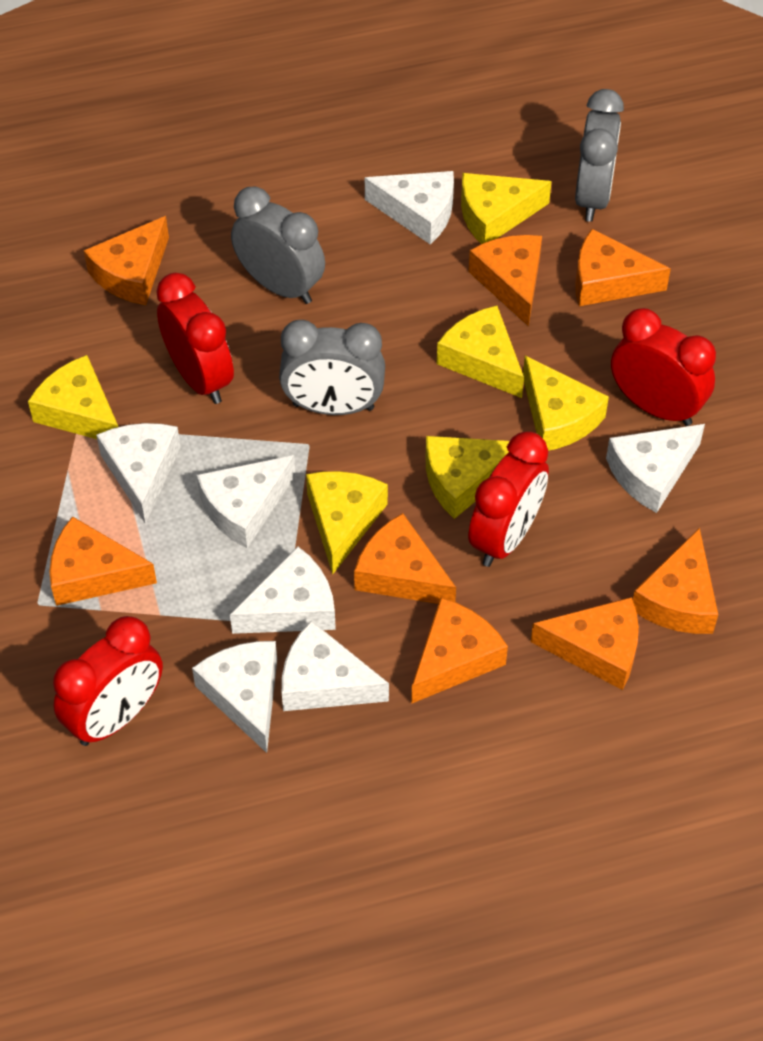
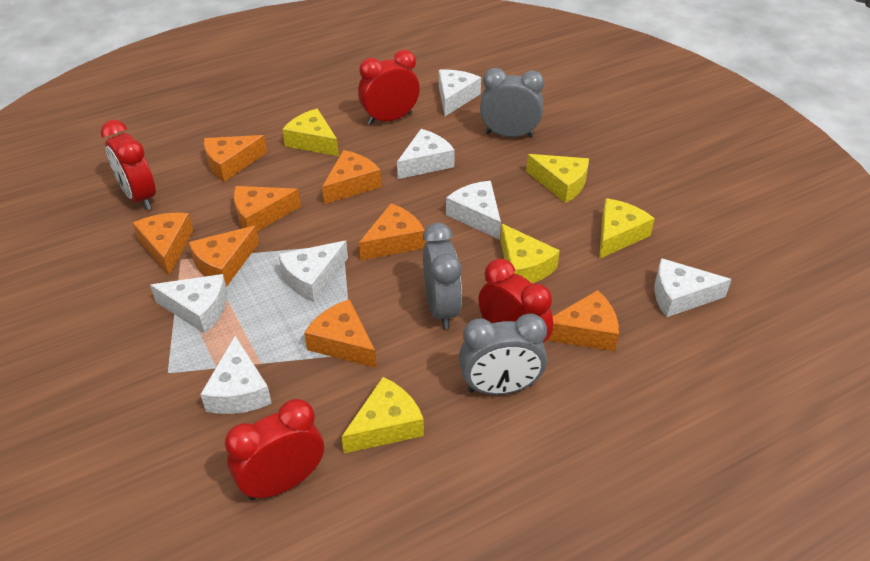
yellow cheese: [28,355,118,439] [306,471,388,574] [426,436,510,519] [437,306,524,398] [461,173,552,244] [523,356,609,451] = 6 -> [282,109,339,156] [341,377,424,453] [500,224,560,283] [526,154,589,203] [599,198,655,259] = 5

